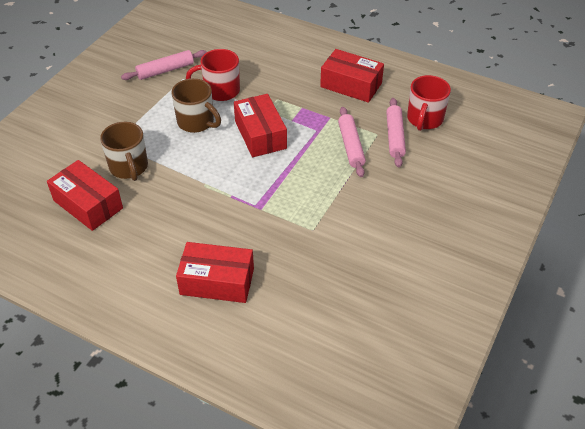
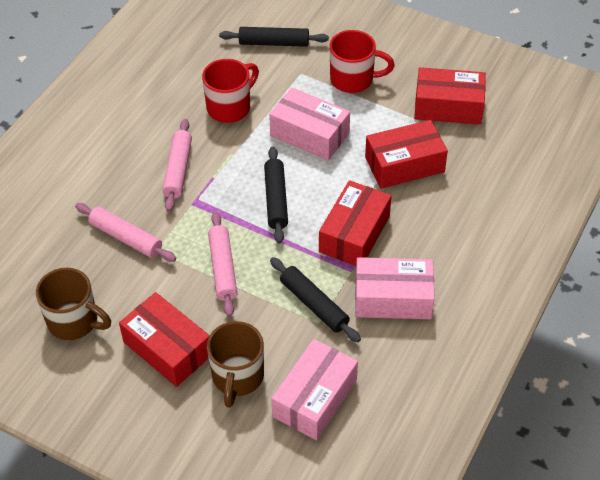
black rolling pin: none = 0 -> [219,27,329,47] [264,147,288,243] [270,257,361,342] = 3
pink box: none = 0 -> [269,87,350,161] [271,339,358,441] [355,257,435,319] = 3

